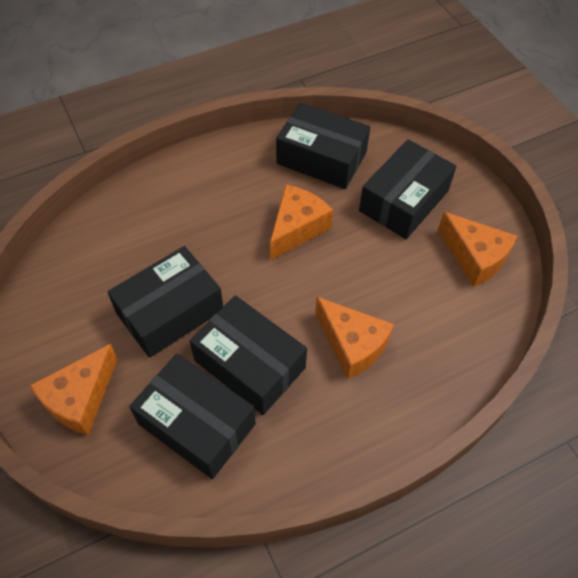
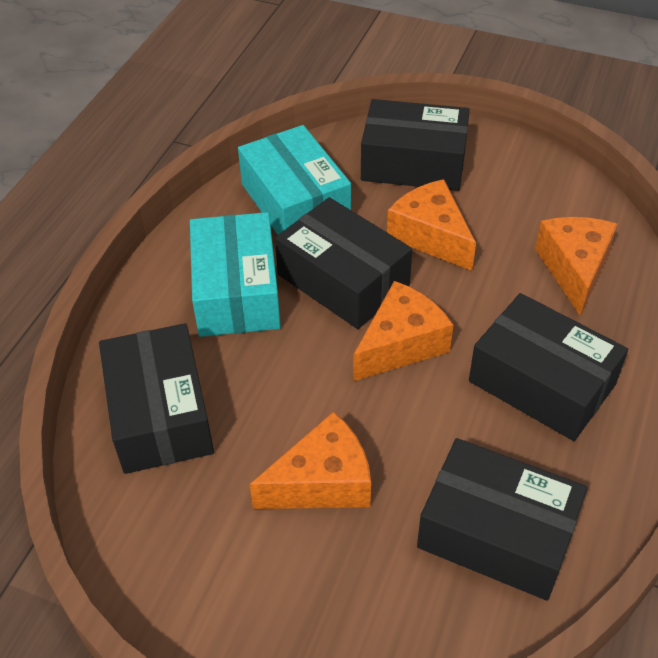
turquoise box: none = 0 -> [190,212,281,337] [238,125,351,235] = 2

